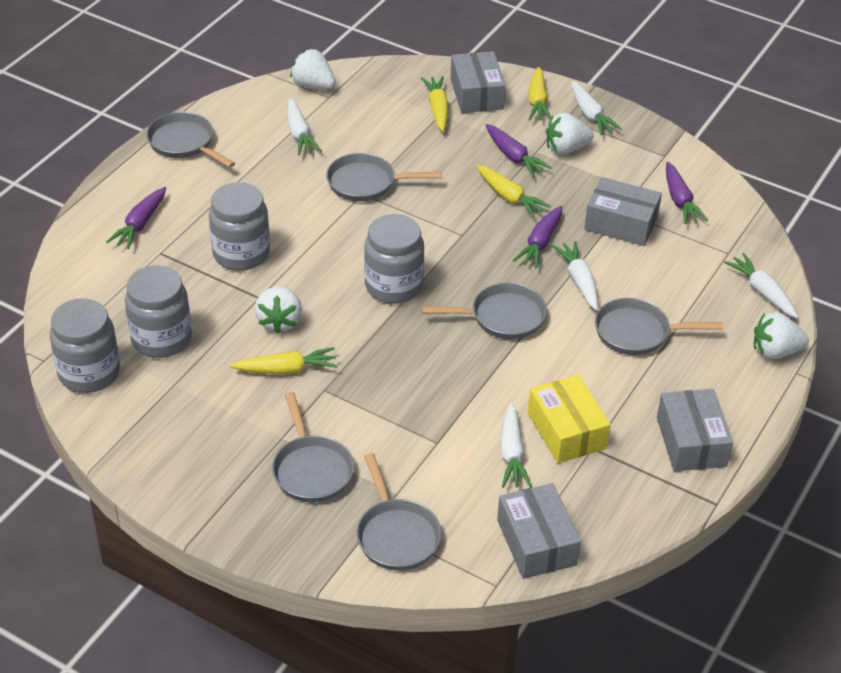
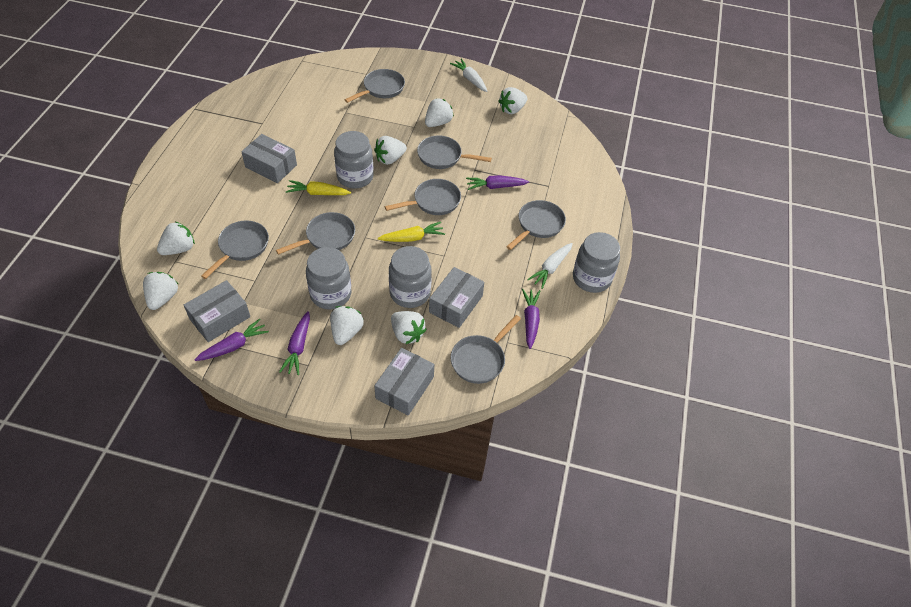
grey pan: [146,112,235,168] [272,392,354,502] [326,153,442,202] [357,453,441,571] [421,283,547,339] [595,298,723,355] = 6 -> [201,220,269,279] [276,212,355,255] [345,69,405,103] [385,179,461,215] [417,135,492,169] [451,315,521,384] [506,200,566,250] = 7
white carrot: [287,98,322,155] [500,402,532,488] [552,241,598,311] [571,81,622,135] [724,253,798,318] = 5 -> [450,59,487,92] [527,243,573,289] = 2
white strawberry: [255,286,302,334] [290,49,335,89] [546,113,594,155] [754,312,809,359] = 4 -> [143,272,178,310] [157,222,195,255] [330,306,364,345] [374,136,407,165] [391,311,426,344] [425,98,454,127] [499,87,527,114] = 7
yellow box: [528,375,610,463] = 1 -> none = 0
yellow carrot: [230,347,337,374] [421,76,449,132] [477,165,551,218] [528,67,551,121] = 4 -> [286,180,351,195] [378,222,445,242] = 2

